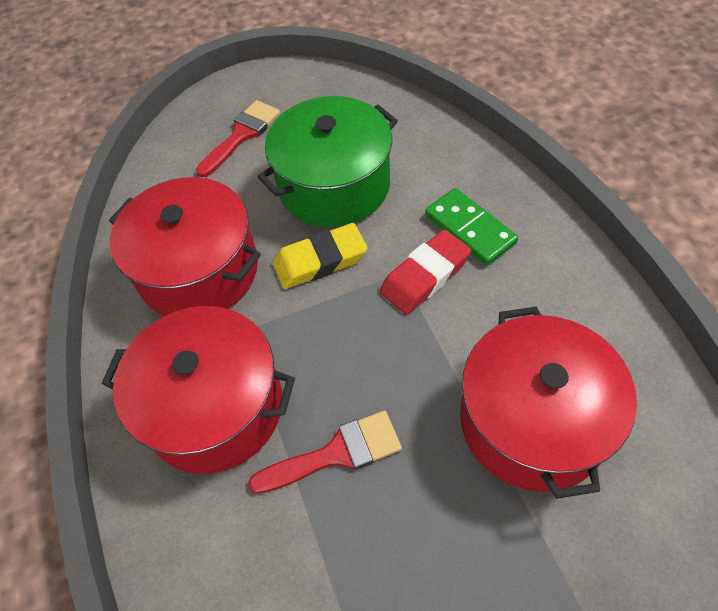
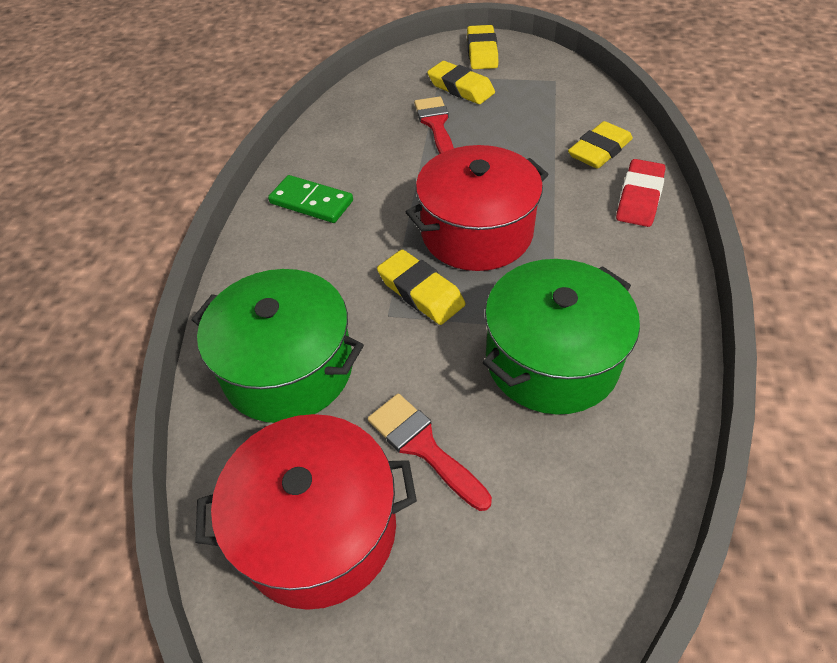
green pot: [258,96,398,227] = 1 -> [192,269,364,423] [483,259,640,415] = 2
red pot: [102,306,295,474] [109,177,261,316] [460,306,637,499] = 3 -> [195,414,417,610] [406,145,549,271] = 2
yellow eraser: [273,223,367,289] = 1 -> [377,250,465,325] [427,61,495,104] [467,25,498,69] [568,121,633,169] = 4

